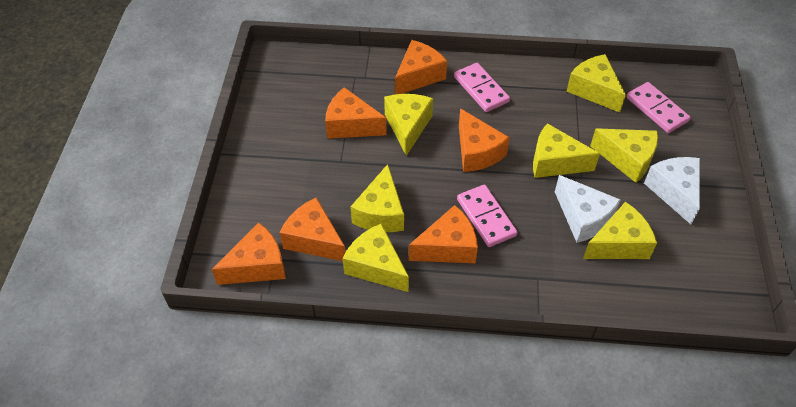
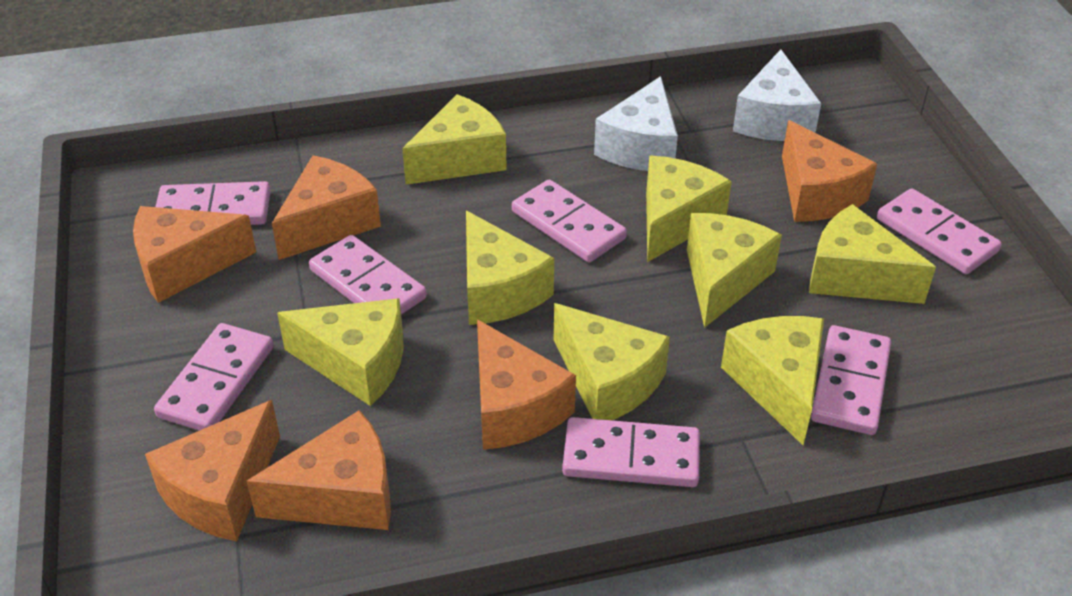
pink domino: [454,63,510,112] [457,185,517,247] [626,82,691,133] = 3 -> [154,323,274,431] [155,181,271,225] [309,235,427,315] [512,180,627,262] [562,417,700,487] [811,325,891,435] [877,188,1001,274] = 7
yellow cheese: [343,224,409,292] [350,164,404,232] [384,94,433,156] [533,123,600,178] [567,54,626,112] [583,202,657,259] [590,128,658,183] = 7 -> [277,298,403,406] [402,94,507,185] [466,211,554,325] [554,303,670,420] [646,156,732,262] [687,213,782,328] [721,316,824,445] [809,204,936,304] = 8

